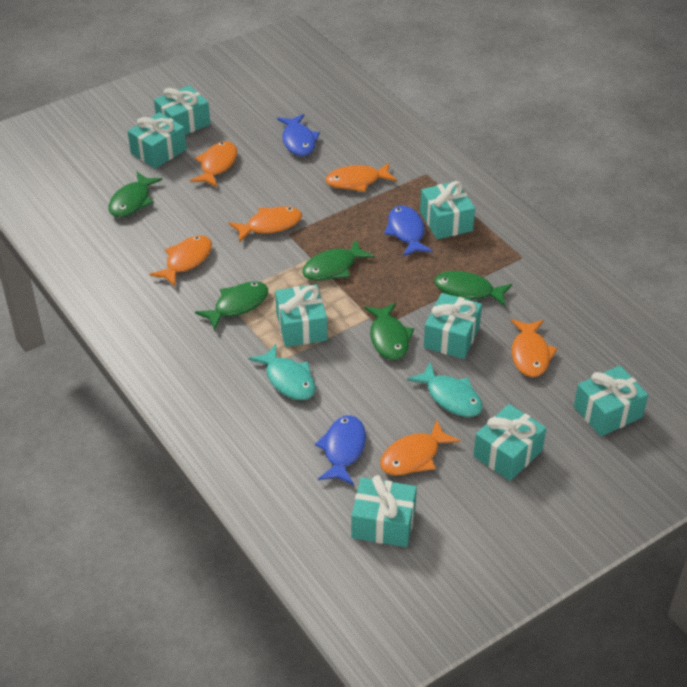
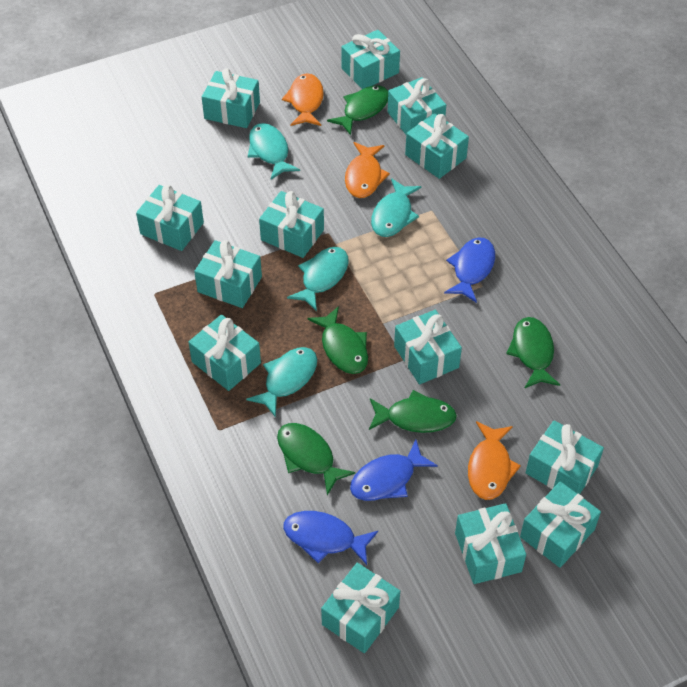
orange fish: [149,235,212,287] [190,141,237,187] [229,206,302,242] [326,163,397,192] [380,420,460,476] [511,319,558,377] = 6 -> [282,73,324,126] [345,142,390,198] [468,421,521,500] = 3
turquoise fish: [249,344,316,400] [407,362,483,417] = 2 -> [246,347,317,418] [248,123,300,180] [287,247,349,311] [371,178,422,237] = 4
turquoise gift: [128,112,187,169] [154,85,210,135] [275,284,327,347] [351,475,417,547] [420,181,475,239] [424,293,482,359] [473,404,546,481] [574,366,648,436] = 8 -> [136,185,204,251] [188,314,261,391] [194,240,262,308] [202,68,260,128] [259,191,324,258] [321,563,400,654] [342,30,400,89] [388,77,446,134] [394,310,462,385] [405,113,469,179] [455,503,526,584] [520,481,601,568] [526,420,604,494] = 13

